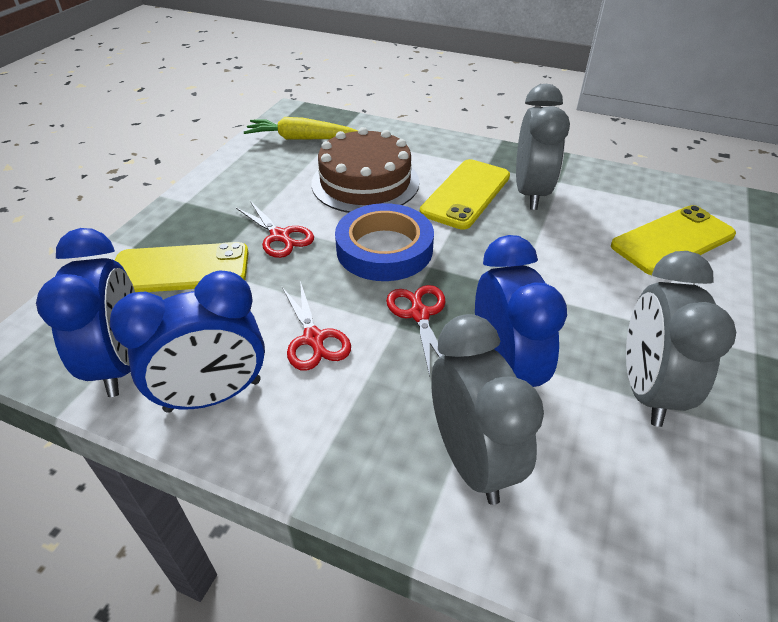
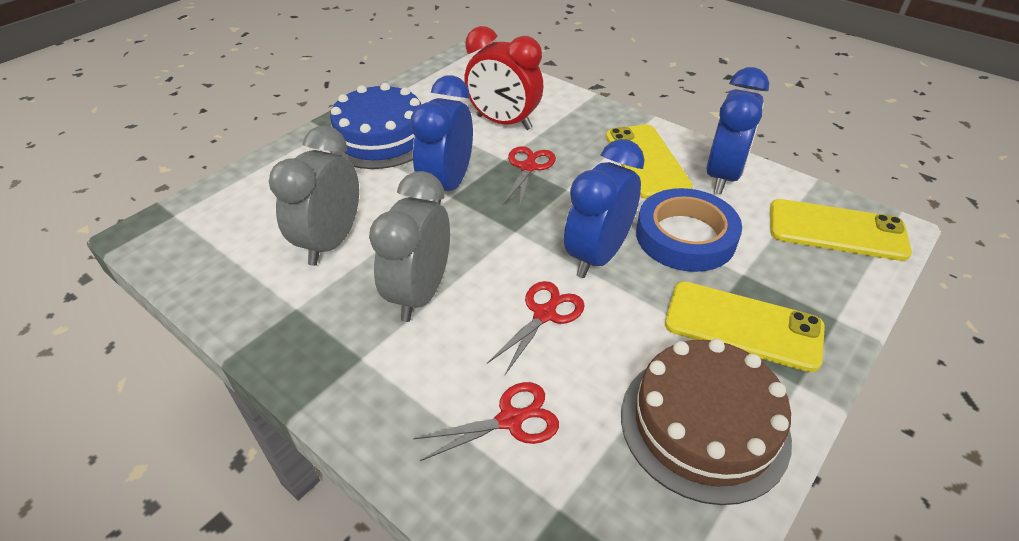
blue cake: none = 0 -> [330,83,421,169] = 1
grey clock: [432,314,544,505] [516,84,570,210] [626,251,736,427] = 3 -> [269,126,359,266] [369,171,450,322] = 2
red clock: none = 0 -> [464,26,543,130] = 1
yellow carrot: [244,117,358,140] = 1 -> none = 0

